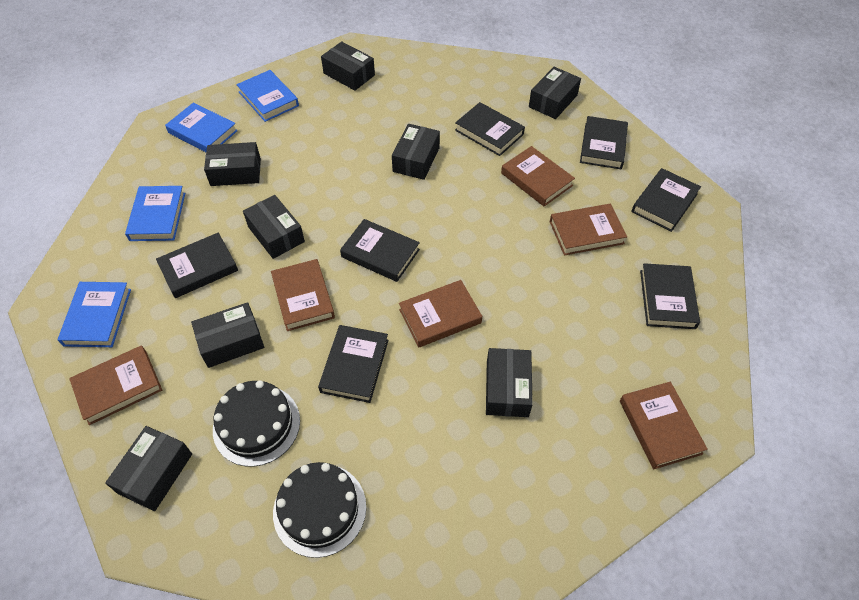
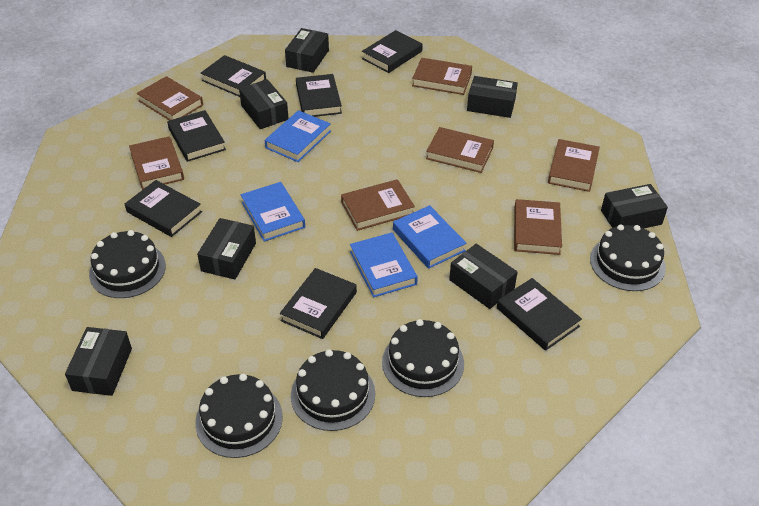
black box: [105,426,192,511] [191,302,264,368] [204,142,261,186] [243,195,305,259] [321,41,375,91] [392,124,440,180] [486,348,533,417] [529,67,581,119] = 8 -> [65,327,132,396] [197,218,256,280] [239,79,289,129] [285,28,329,73] [449,244,518,309] [467,76,518,118] [601,184,668,228] = 7
black cake: [213,380,300,467] [273,462,366,558] = 2 -> [89,230,166,298] [195,374,283,458] [291,349,375,431] [382,319,464,397] [590,224,666,291] = 5
brown book: [69,345,162,425] [271,259,335,331] [399,280,482,347] [501,146,575,206] [550,204,627,256] [620,382,708,469] = 6 -> [129,136,184,190] [137,76,203,120] [341,179,415,231] [412,58,472,95] [426,127,494,173] [514,199,562,255] [548,139,600,192] = 7

